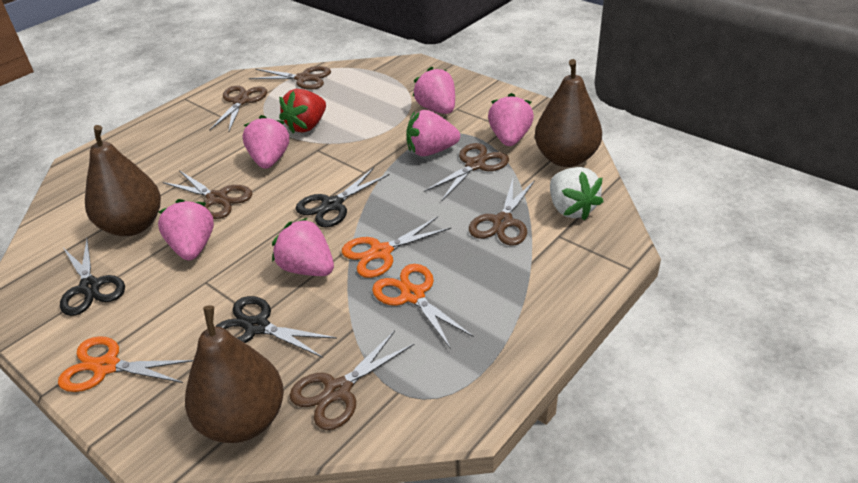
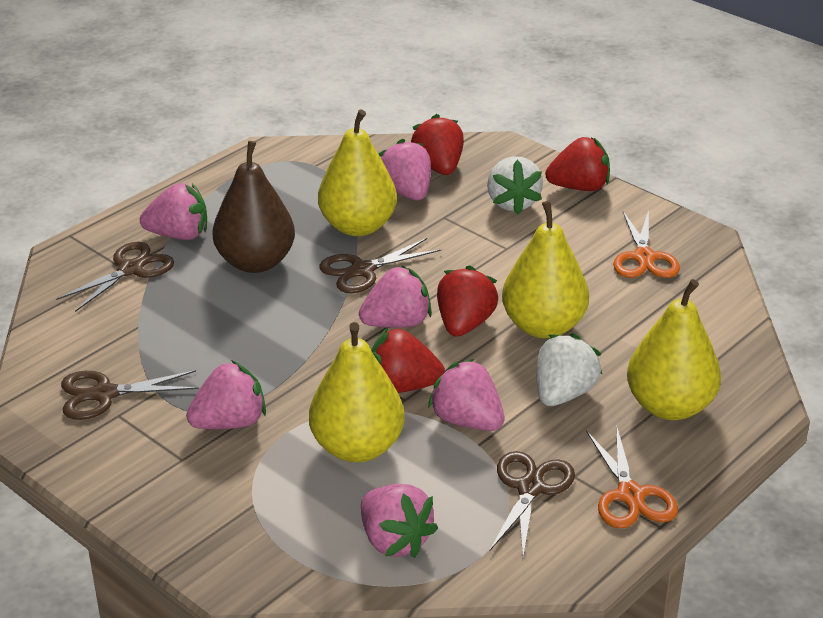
black scissors: [60,239,125,316] [215,296,337,358] [296,168,390,227] = 3 -> none = 0
brown pear: [85,125,161,236] [185,306,284,443] [535,59,602,167] = 3 -> [212,141,295,273] = 1
brown scissors: [163,170,252,219] [210,86,267,131] [249,66,331,90] [289,331,414,430] [424,143,509,202] [469,179,535,246] = 6 -> [56,242,174,312] [61,370,199,420] [319,238,441,293] [489,451,575,557] = 4
orange scissors: [58,336,193,392] [342,216,451,278] [372,264,474,349] = 3 -> [586,425,678,529] [613,210,680,278] = 2
red strawberry: [279,89,326,134] = 1 -> [371,328,445,393] [411,114,464,175] [437,265,498,337] [545,137,610,191] = 4
white strawberry: [550,167,604,221] = 1 -> [487,156,543,215] [537,333,603,406] = 2
yellow pear: none = 0 -> [309,322,405,462] [318,109,397,236] [502,201,589,338] [627,279,721,420] = 4

